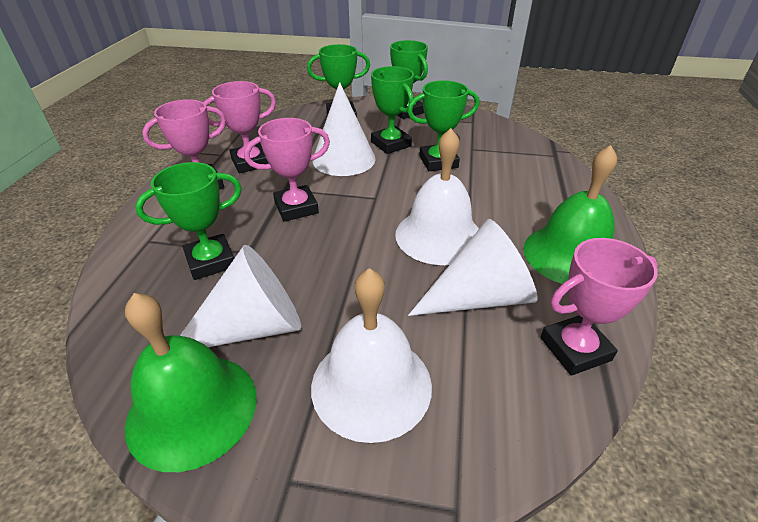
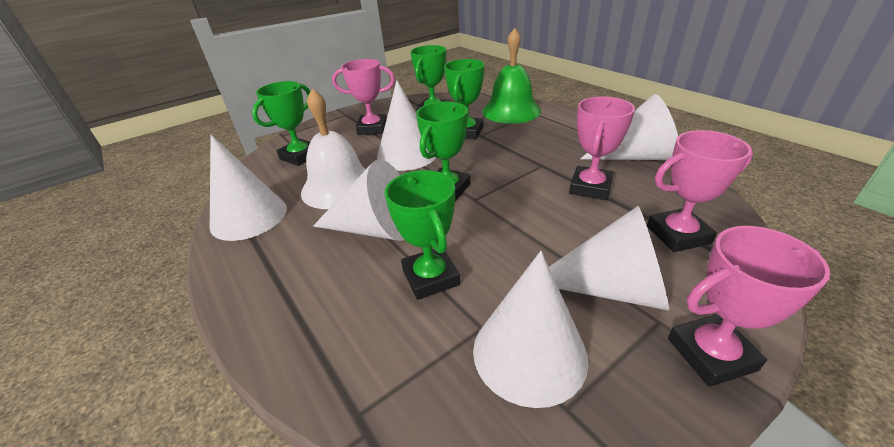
green bell: [125,293,257,472] [524,145,617,284] = 2 -> [482,28,541,124] = 1
white bell: [311,268,432,443] [395,128,479,265] = 2 -> [301,88,366,209] = 1
white cone: [180,245,301,347] [312,82,376,176] [408,219,537,316] = 3 -> [210,135,287,241] [313,160,405,241] [377,81,436,171] [473,251,589,408] [549,206,669,311] [580,94,678,160] = 6

